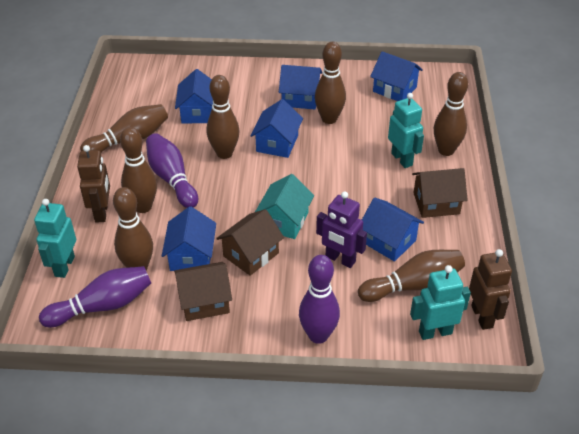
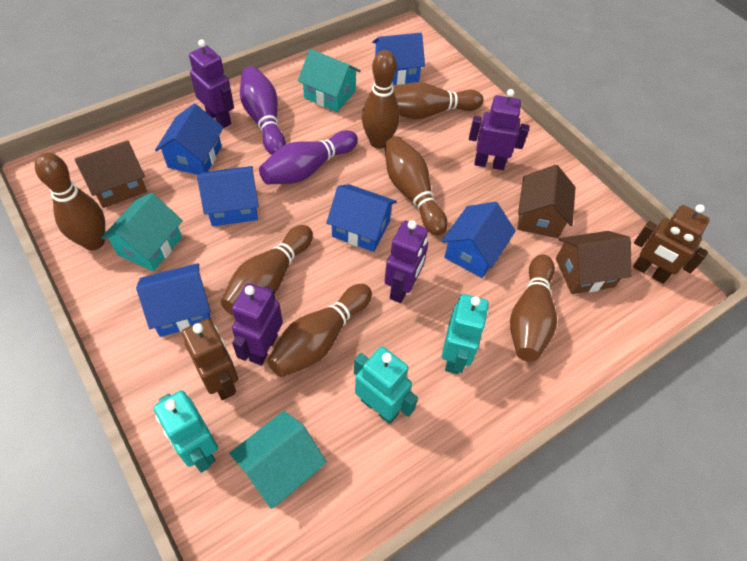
purple bowling pin: [39,266,151,327] [146,133,198,208] [299,255,340,344] = 3 -> [240,66,286,155] [259,130,358,184] = 2
purple robot: [316,191,367,268] = 1 -> [189,40,234,128] [232,283,283,365] [384,220,428,303] [469,89,529,170] = 4
turquoise house: [255,174,314,239] = 1 -> [101,193,183,272] [229,411,327,509] [298,49,361,112] = 3

